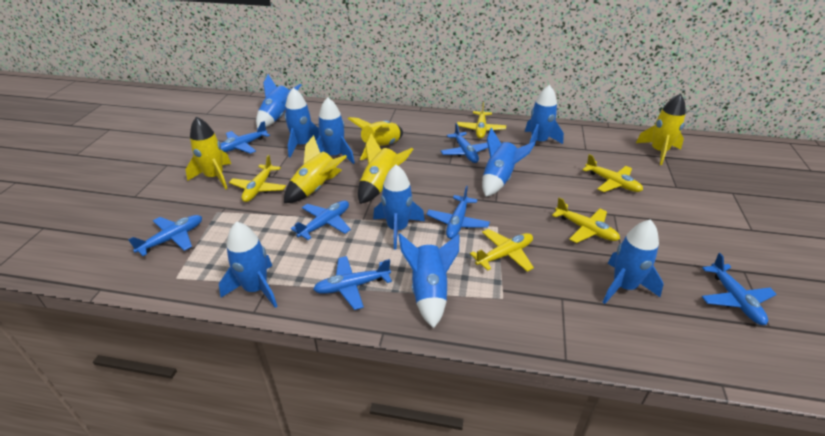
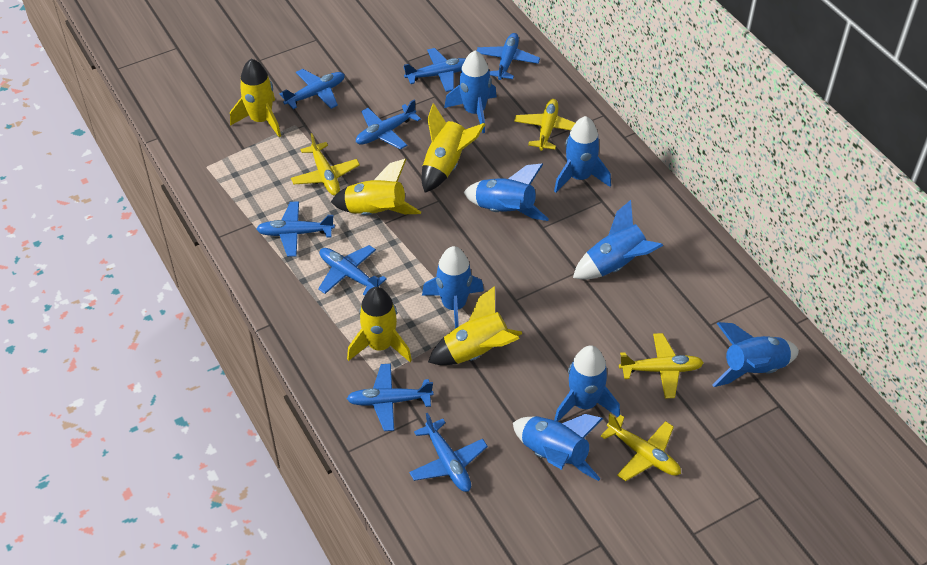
blue plane: [128,215,202,256] [221,121,270,154] [291,201,351,240] [313,256,392,310] [426,186,490,239] [441,123,488,163] [702,253,777,325] = 7 -> [256,201,335,257] [279,69,345,109] [318,245,387,296] [347,364,433,431] [356,99,421,149] [403,48,466,92] [409,413,488,492] [477,33,540,80] = 8
blue rocket: [219,221,277,308] [256,74,301,128] [284,88,320,158] [316,97,355,164] [373,164,425,250] [398,234,460,328] [482,128,535,197] [525,85,564,144] [602,219,663,304] = 9 -> [422,246,484,329] [444,50,497,133] [463,164,549,221] [513,414,603,481] [554,116,611,193] [554,345,620,421] [573,200,663,280] [712,322,799,387] = 8
yellow plane: [229,155,286,202] [457,102,506,139] [470,229,534,272] [552,197,620,243] [582,154,643,192] = 5 -> [291,133,360,196] [514,99,575,151] [601,413,681,481] [619,333,704,398] = 4

